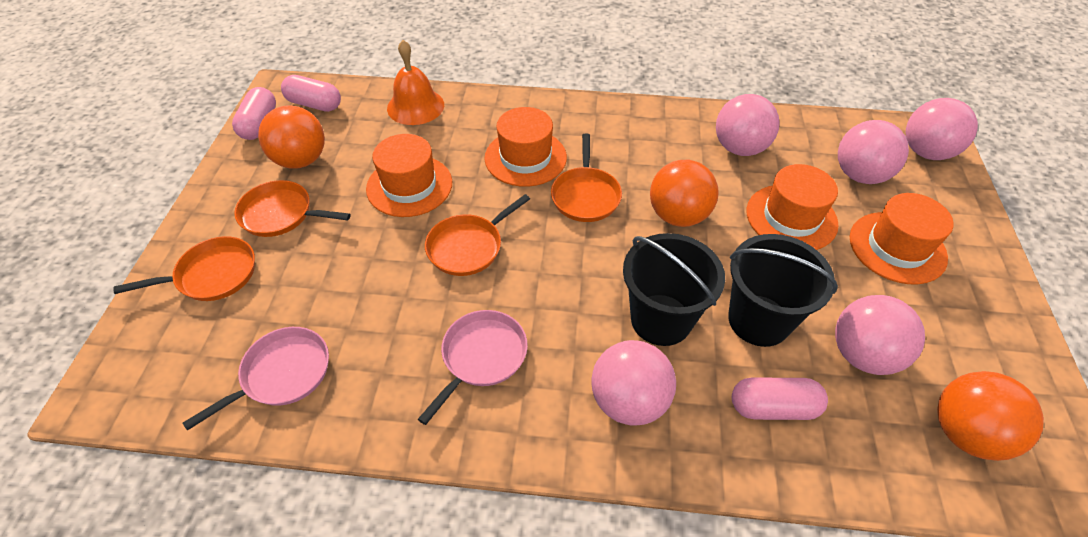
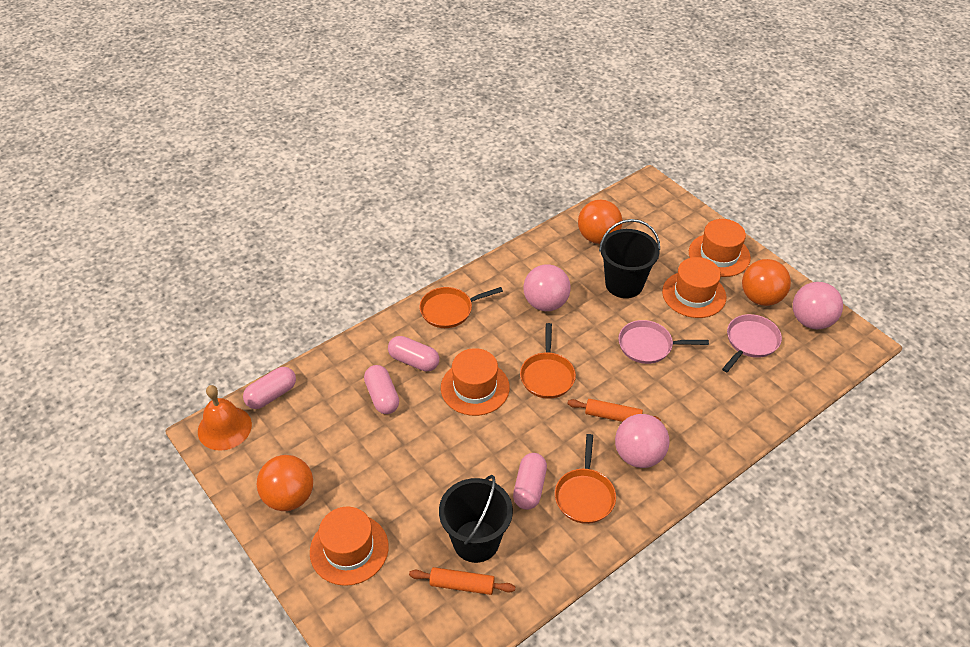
orange pan: [113,236,255,301] [234,180,351,237] [425,194,530,276] [551,133,622,222] = 4 -> [419,287,503,328] [520,323,576,399] [555,434,616,524] = 3
orange rolling pin: none = 0 -> [409,567,515,595] [567,399,661,422] = 2
pink ball: [591,340,676,426] [716,94,780,156] [835,295,925,375] [838,120,909,184] [906,98,978,160] = 5 -> [523,264,571,311] [615,414,670,468] [793,282,843,329] = 3
pink capsule: [232,87,276,140] [281,75,341,112] [732,377,828,420] = 3 -> [243,367,296,409] [364,365,399,414] [388,336,439,371] [513,453,547,510] = 4

